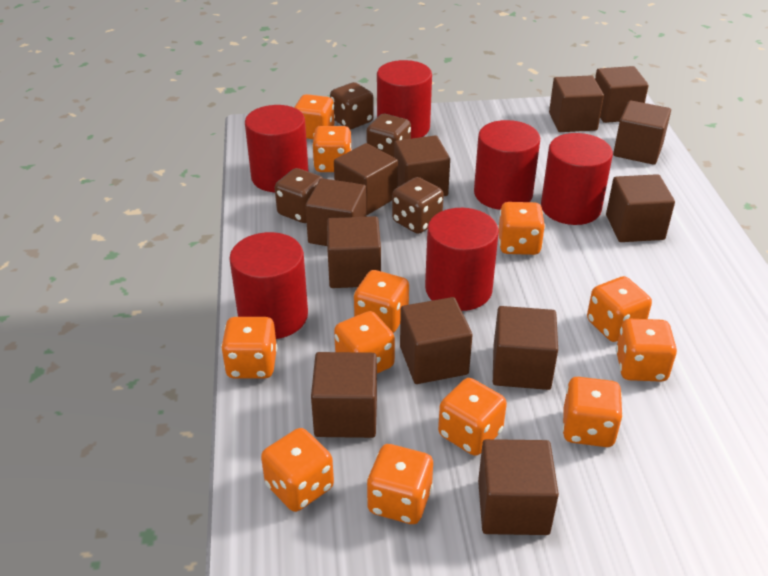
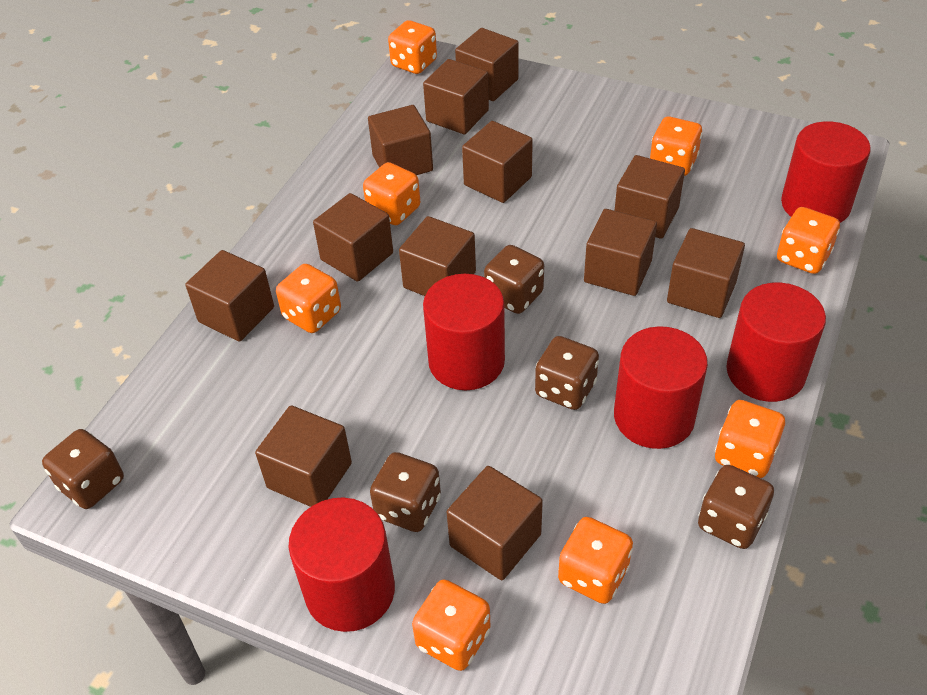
brown dice: [275,168,323,223] [330,82,374,129] [366,114,411,157] [392,177,444,234] = 4 -> [42,429,124,509] [370,452,441,532] [484,245,544,314] [535,336,599,410] [698,465,774,549] = 5
orange dice: [221,317,277,378] [261,428,334,512] [294,94,334,139] [312,126,352,172] [334,311,395,373] [354,270,409,333] [367,444,433,524] [438,378,507,456] [499,202,545,255] [562,377,623,447] [587,276,652,342] [616,319,677,382] = 12 -> [276,264,341,333] [363,162,420,225] [388,20,437,74] [412,579,491,671] [558,517,633,604] [650,117,703,176] [715,400,785,478] [777,207,840,274] = 8
red cylinder: [229,232,308,339] [245,105,309,192] [377,60,432,139] [425,208,499,311] [474,120,540,210] [541,133,613,225] = 6 -> [288,497,395,632] [423,274,505,390] [614,326,708,449] [726,283,826,402] [781,121,871,223] = 5

